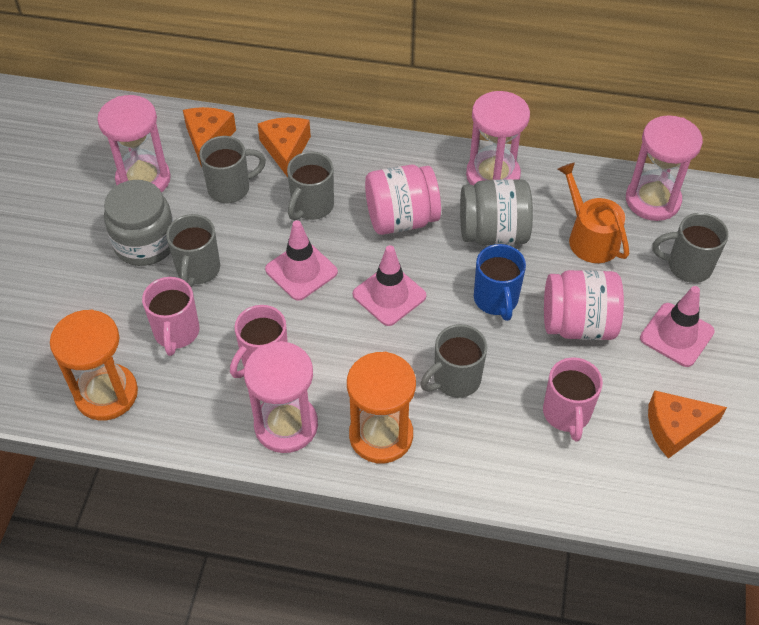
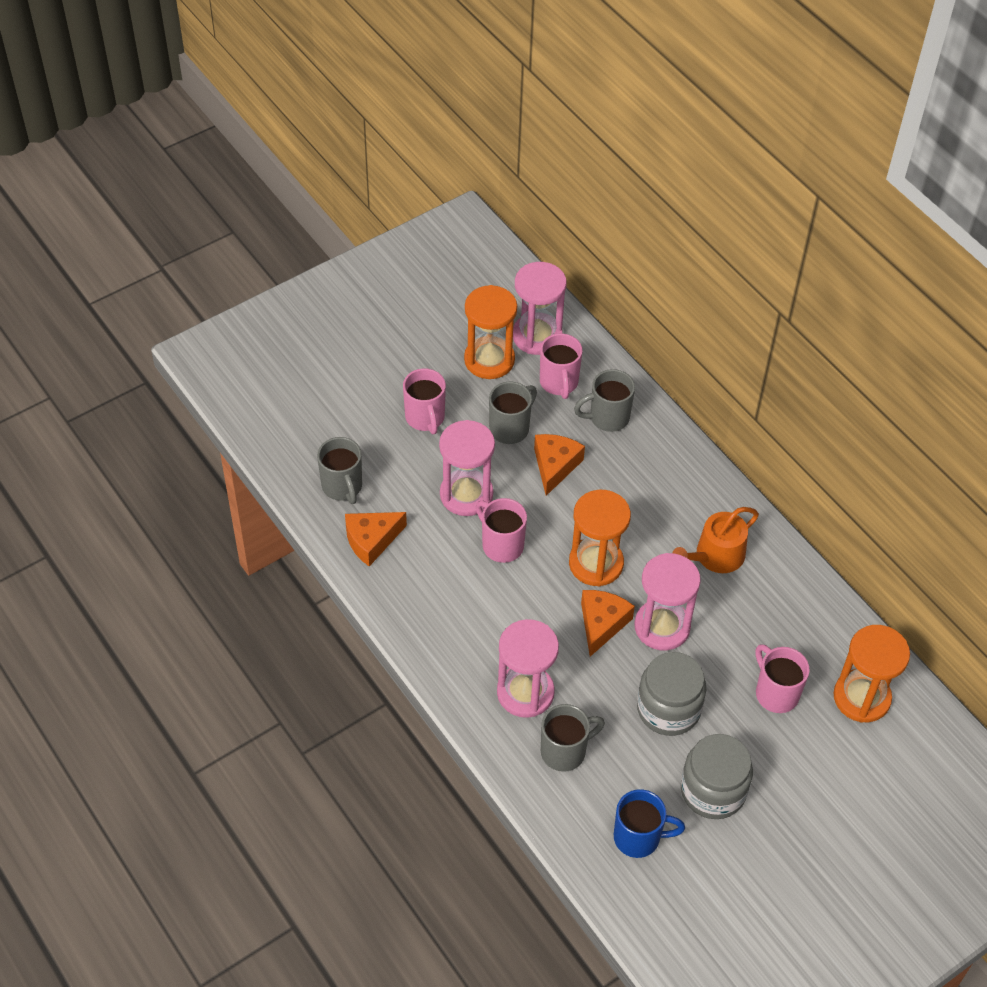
grey mug: [166,214,220,287] [199,136,266,203] [287,152,334,220] [420,324,488,398] [652,213,729,283] = 5 -> [317,437,362,504] [489,382,537,444] [541,704,605,772] [574,369,635,432] = 4
orange hourglass: [50,309,138,421] [347,352,416,463] = 2 -> [464,285,517,379] [569,490,631,586] [834,625,910,723] = 3
pink jar: [365,165,441,235] [544,270,624,340] = 2 -> none = 0
pink mug: [142,277,199,356] [230,305,288,378] [543,357,603,442] = 3 -> [403,368,446,434] [476,498,527,563] [540,333,583,399] [755,644,810,713] = 4
pink traffic cone: [265,220,338,301] [353,245,426,326] [640,286,715,367] = 3 -> none = 0

